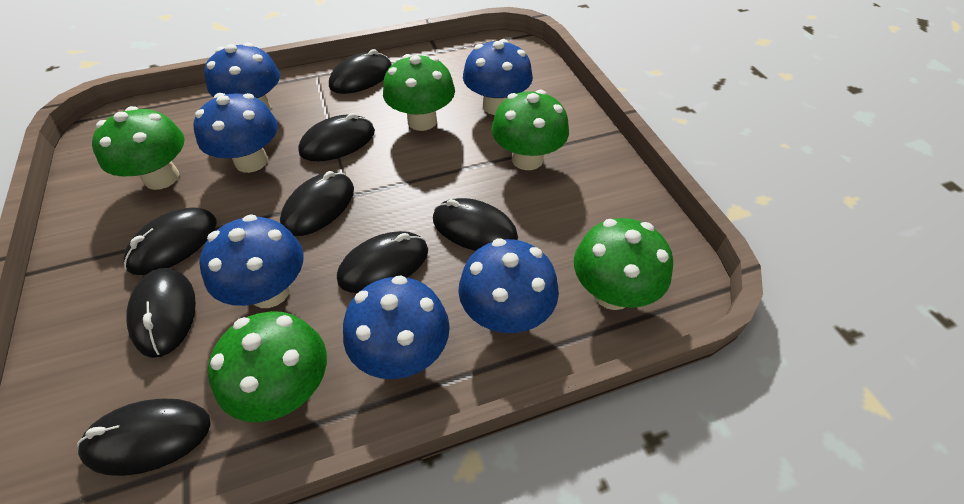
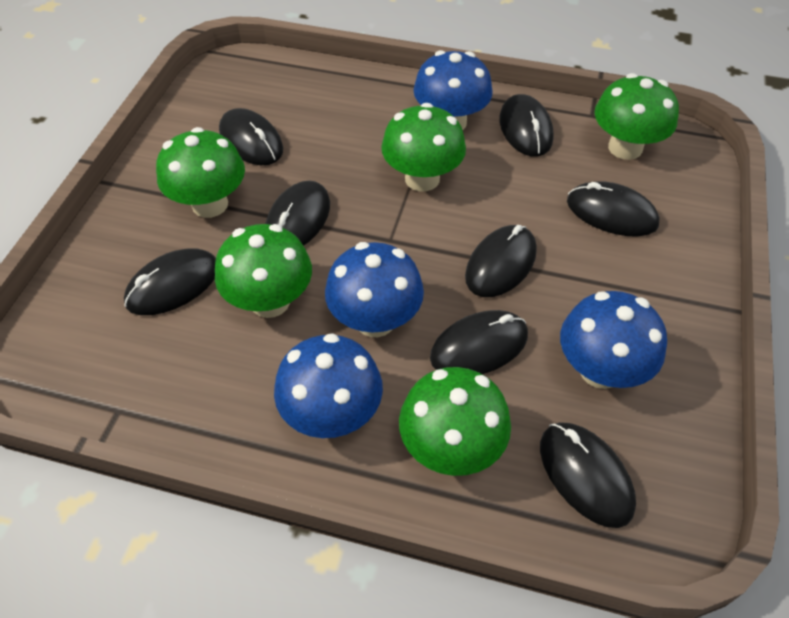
blue mushroom: [193,93,278,173] [199,214,304,308] [204,43,280,110] [343,275,450,379] [458,239,559,333] [463,39,533,115] = 6 -> [274,333,383,438] [325,242,424,337] [414,50,493,130] [560,291,667,389] = 4

